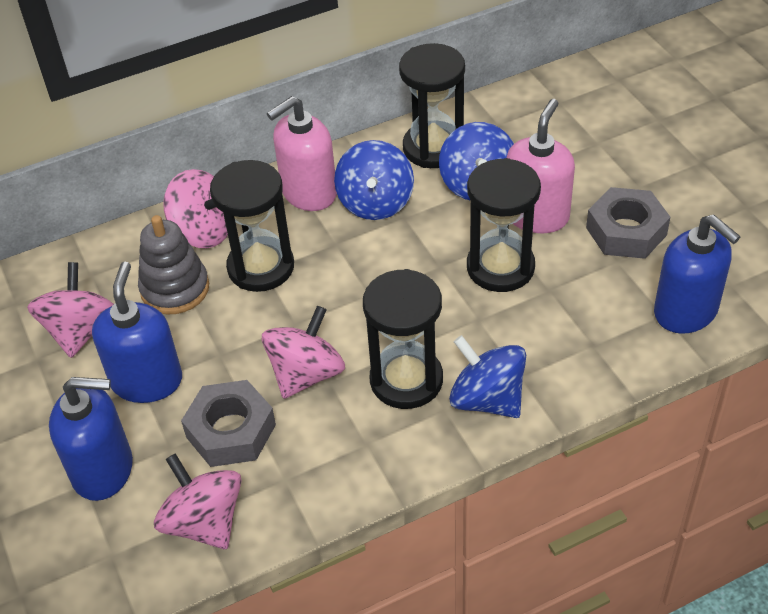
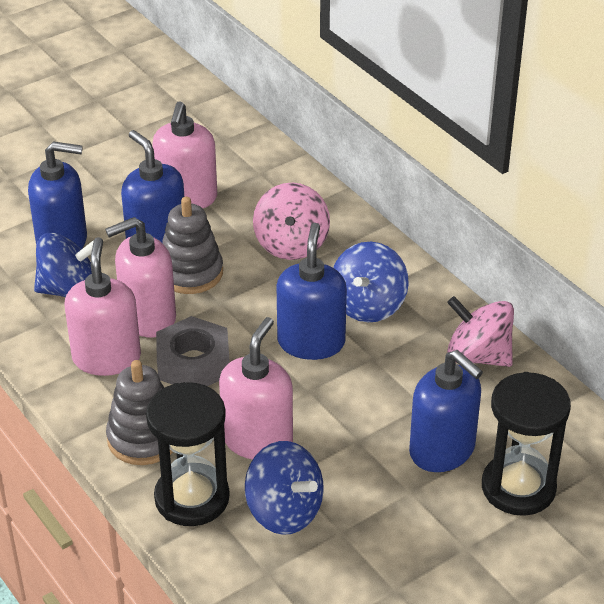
black hourglass: [210,160,294,292] [363,269,443,409] [399,43,465,168] [467,158,541,292] = 4 -> [146,382,230,526] [482,372,571,516] = 2
blue soap dispenser: [49,377,133,501] [92,262,182,403] [654,214,741,334] = 3 -> [28,141,87,249] [121,130,184,243] [277,223,347,360] [409,350,483,472] = 4
grey nut: [181,380,276,467] [586,187,670,259] = 2 -> [156,316,230,386] = 1
grey stacking toy: [138,215,209,314] = 1 -> [106,360,173,465] [162,197,223,294] = 2
pink soap dispenser: [267,96,337,211] [506,99,575,233] = 2 -> [65,237,141,376] [105,217,176,337] [152,101,217,208] [219,317,293,460] = 4
pink spinning top: [27,262,114,358] [154,453,242,549] [163,169,228,248] [262,306,345,399] = 4 -> [253,183,330,260] [447,296,514,367] = 2

